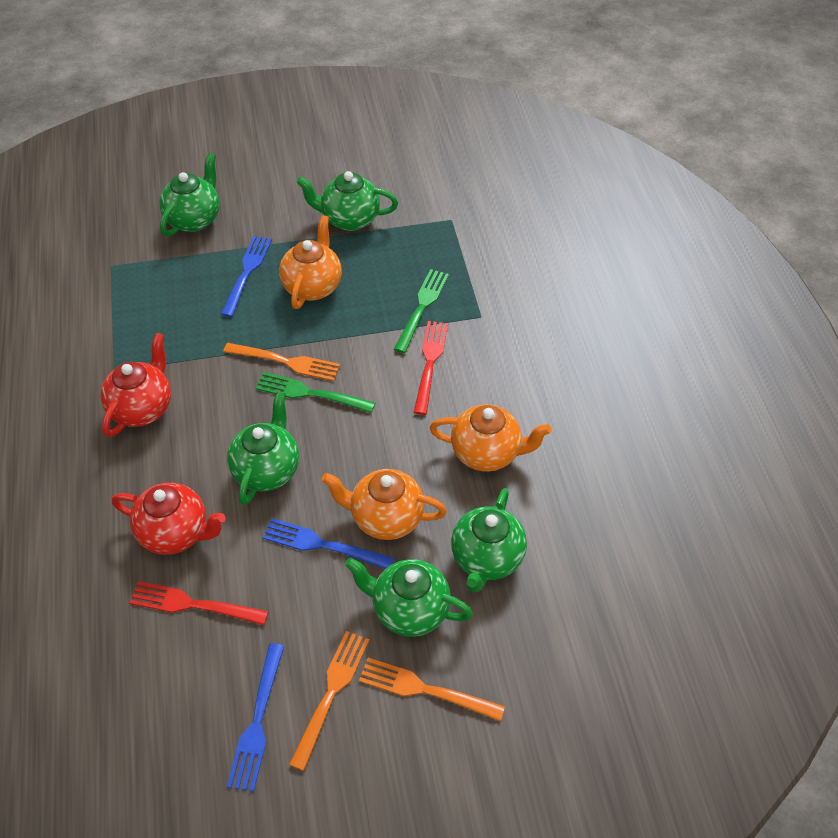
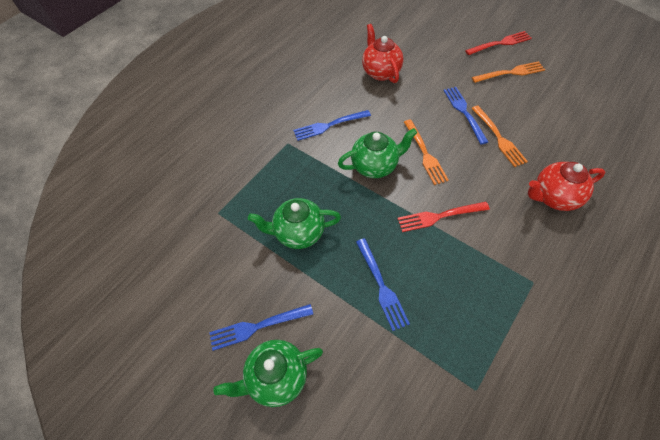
blue fork: [221,236,272,317] [227,643,284,792] [262,518,395,569] = 3 -> [209,304,313,351] [293,110,371,141] [356,238,410,331] [443,87,488,144] = 4
green fork: [256,372,375,413] [394,269,449,353] = 2 -> none = 0
green teapot: [159,153,219,236] [227,391,299,505] [296,171,398,231] [345,558,473,637] [451,488,527,593] = 5 -> [213,340,323,407] [248,198,341,249] [338,128,417,178] = 3
orange teapot: [279,215,342,309] [322,469,447,540] [430,404,552,472] = 3 -> none = 0

